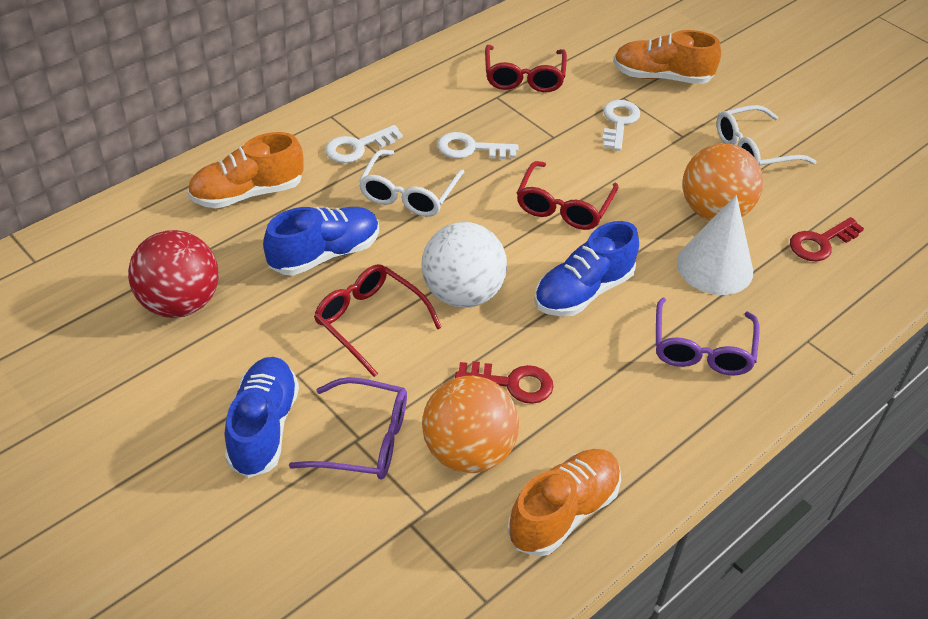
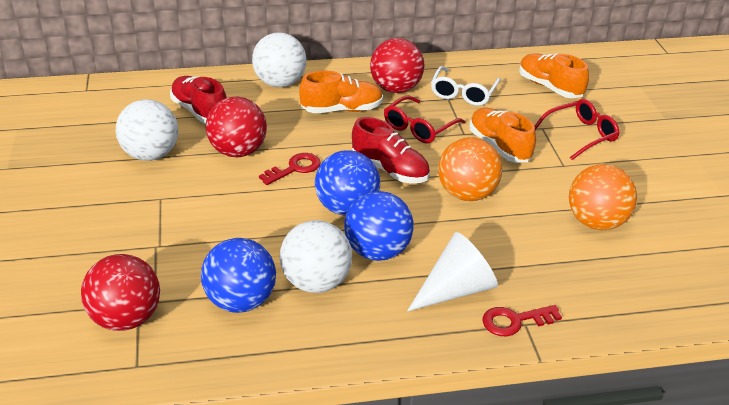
blue ball: none = 0 -> [201,238,276,313] [315,150,380,216] [344,191,414,261] = 3
blue shoe: [225,357,299,478] [263,207,379,276] [534,221,639,317] = 3 -> none = 0
purple glasses: [289,377,407,480] [656,297,760,376] = 2 -> none = 0
red ball: [128,230,219,318] = 1 -> [81,254,160,331] [206,97,267,157] [370,38,424,93] = 3
red glasses: [314,264,442,377] [485,45,567,92] [517,161,619,230] = 3 -> [384,96,466,143] [534,99,620,160] = 2
red shoe: none = 0 -> [170,76,227,124] [352,117,430,183] = 2
white ball: [421,222,507,308] = 1 -> [116,99,178,161] [252,32,307,87] [280,220,352,293] = 3
white glasses: [359,149,465,217] [717,105,817,166] = 2 -> [431,66,501,106] = 1
white key: [325,125,403,163] [437,132,519,159] [602,100,640,151] = 3 -> none = 0

